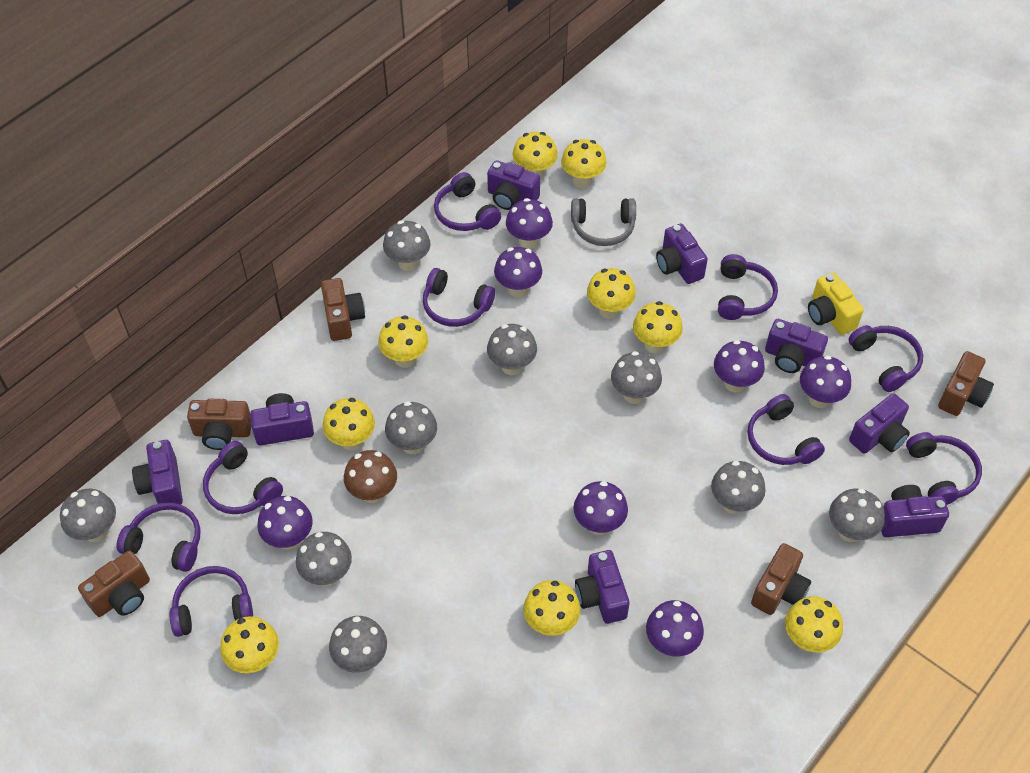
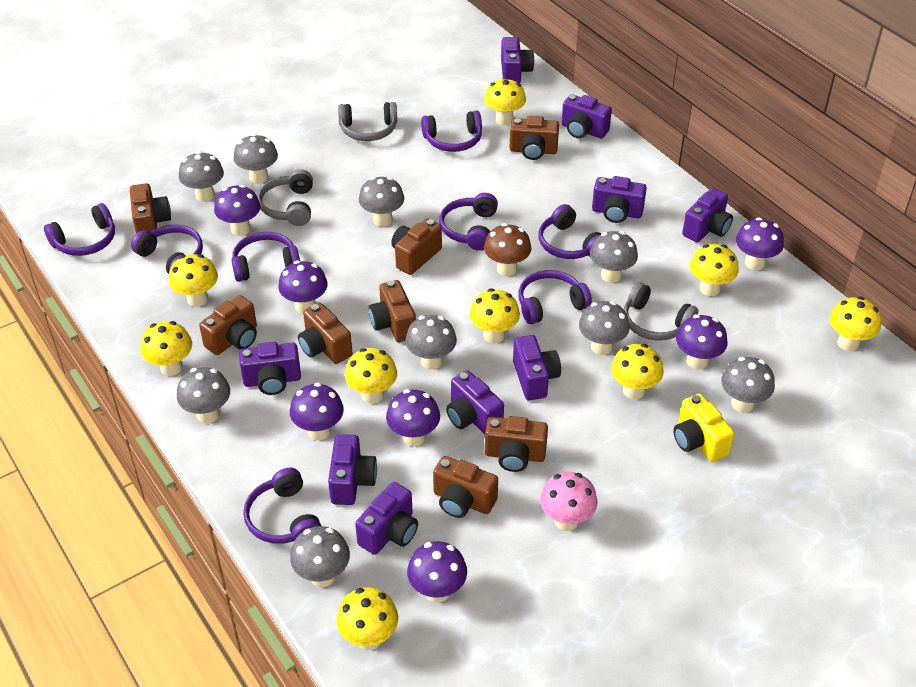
brown camera: [78,551,150,617] [187,399,251,450] [321,278,365,341] [751,543,811,615] [938,351,994,416] = 5 -> [130,183,171,233] [199,295,257,355] [298,303,352,364] [368,280,416,342] [391,218,442,275] [433,456,498,518] [485,416,548,472] [510,116,559,160] = 8
grey headphones: [571,198,636,246] = 1 -> [257,169,313,226] [338,102,397,141] [624,282,699,341] = 3
pink mushroom: none = 0 -> [540,472,598,531] = 1
purple camera: [132,440,183,505] [250,393,314,445] [487,160,540,210] [575,550,630,624] [656,224,708,284] [765,319,828,373] [849,393,910,454] [881,485,949,537] = 8 -> [239,342,301,395] [328,434,377,505] [355,482,418,555] [446,370,504,434] [501,37,534,83] [513,335,561,400] [562,94,612,138] [592,176,647,223] [682,188,733,242] = 9
purple headphones: [116,502,200,572] [170,566,253,637] [203,441,283,514] [423,268,495,327] [434,172,501,231] [718,254,778,320] [747,394,825,465] [849,325,923,392] [906,432,982,505] = 9 -> [44,203,115,256] [131,225,203,274] [231,232,300,282] [243,468,321,544] [421,111,482,152] [439,193,498,251] [518,270,592,324] [538,204,602,259] = 8

